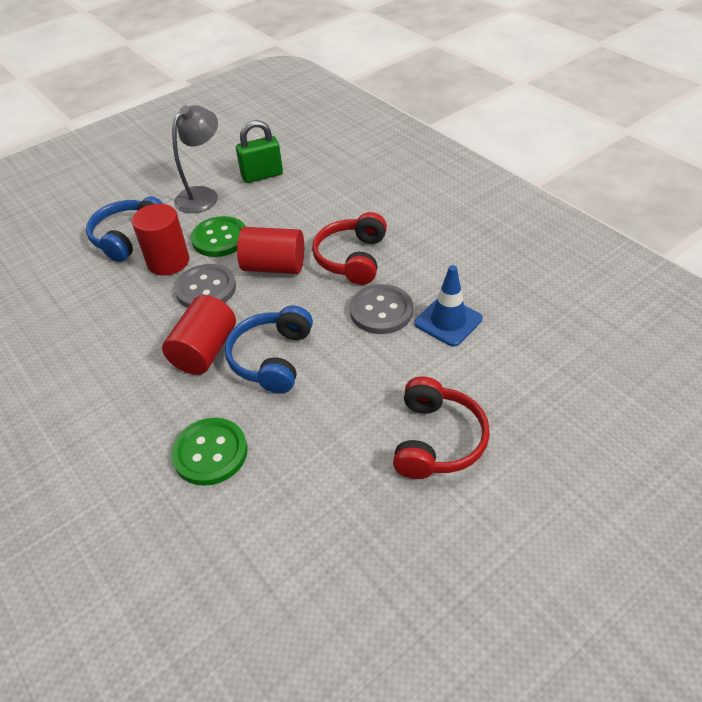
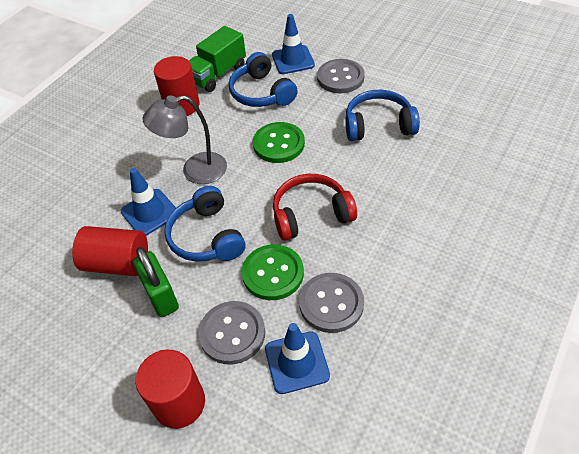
blue headphones: [86,196,164,262] [225,306,313,393] = 2 -> [164,186,246,262] [229,52,298,107] [345,90,420,141] = 3
blue traffic cone: [414,265,482,347] = 1 -> [121,168,176,236] [265,323,330,394] [272,14,315,74] = 3
green truck: none = 0 -> [189,26,246,92] = 1
grey button: [174,264,236,308] [350,284,413,334] = 2 -> [198,301,265,365] [299,273,364,333] [317,59,365,93] = 3
red headphones: [312,212,387,285] [393,377,490,479] = 2 -> [273,174,357,240] = 1

